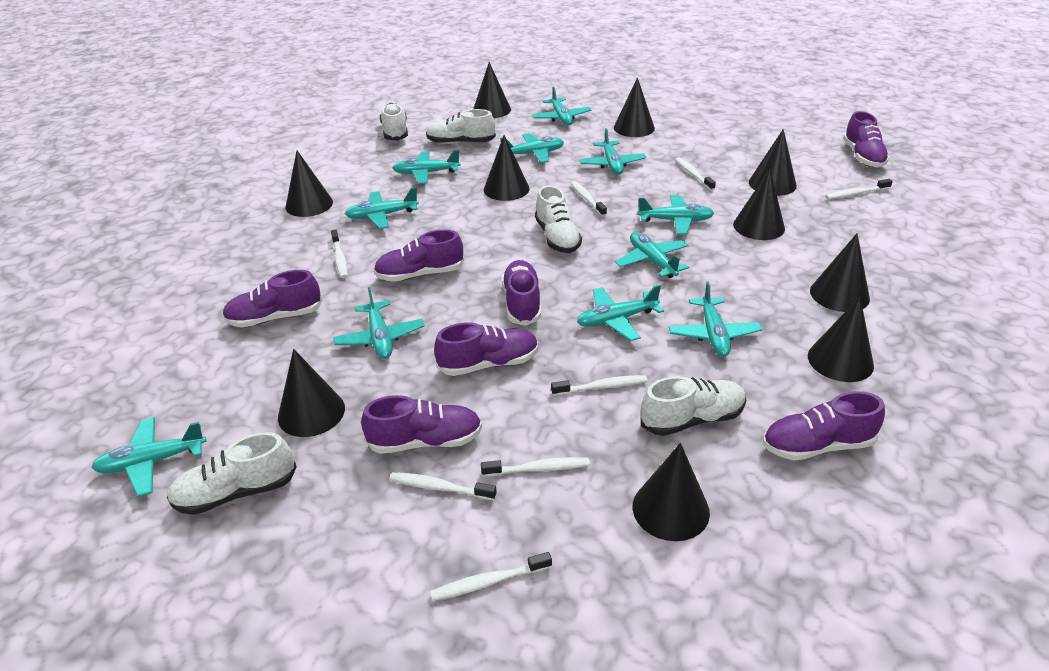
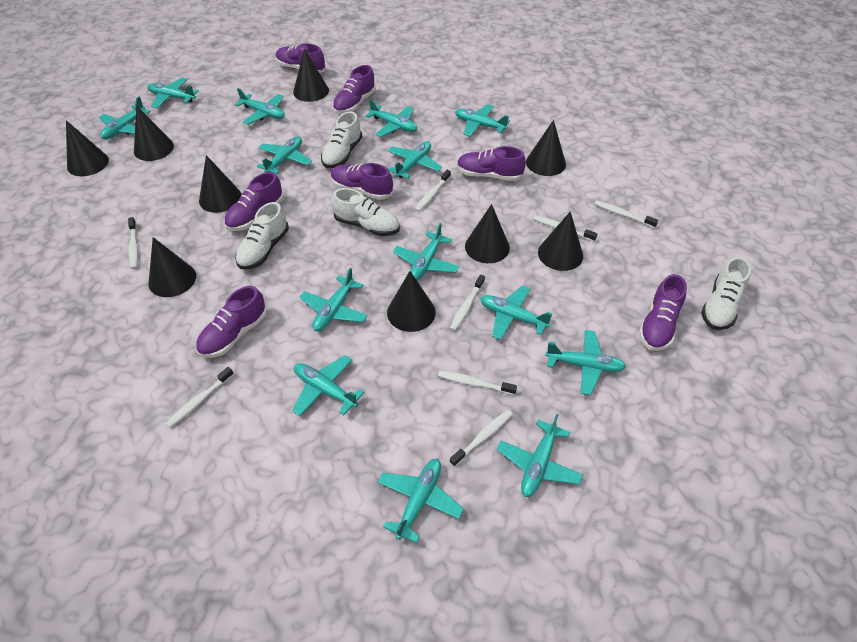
black cone: [278,349,345,437] [285,151,333,217] [473,62,511,118] [484,135,530,201] [614,77,655,137] [633,443,710,541] [733,169,785,240] [749,129,797,196] [808,297,874,382] [810,233,870,312] = 10 -> [66,120,109,176] [134,105,174,161] [148,237,196,297] [199,155,241,213] [293,49,329,102] [387,271,436,332] [465,204,510,263] [526,120,566,176] [538,211,583,271] = 9
turquoise plane: [91,417,206,497] [333,287,424,359] [345,188,419,229] [392,150,460,184] [500,133,564,163] [532,86,592,126] [577,285,664,341] [579,128,646,175] [615,232,689,278] [637,195,714,235] [669,282,762,357] = 11 -> [99,96,151,140] [147,77,199,108] [234,88,285,125] [257,136,312,174] [292,355,364,416] [299,268,367,331] [365,99,417,137] [378,459,464,543] [388,141,442,179] [393,223,459,281] [455,104,510,137] [480,285,552,340] [497,414,583,497] [545,330,626,395] = 14
white shoe: [167,432,297,515] [380,103,408,141] [426,109,496,144] [535,185,582,253] [641,376,746,436] = 5 -> [235,202,289,270] [321,111,362,168] [332,188,400,236] [701,257,751,330] = 4

